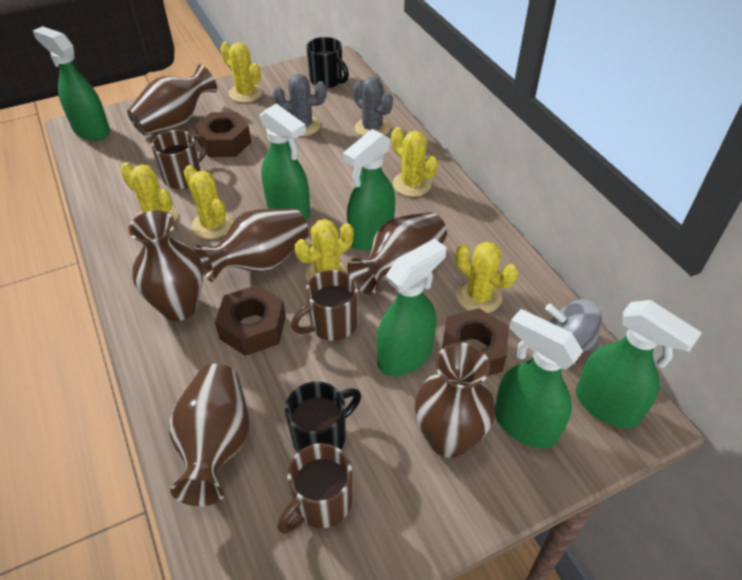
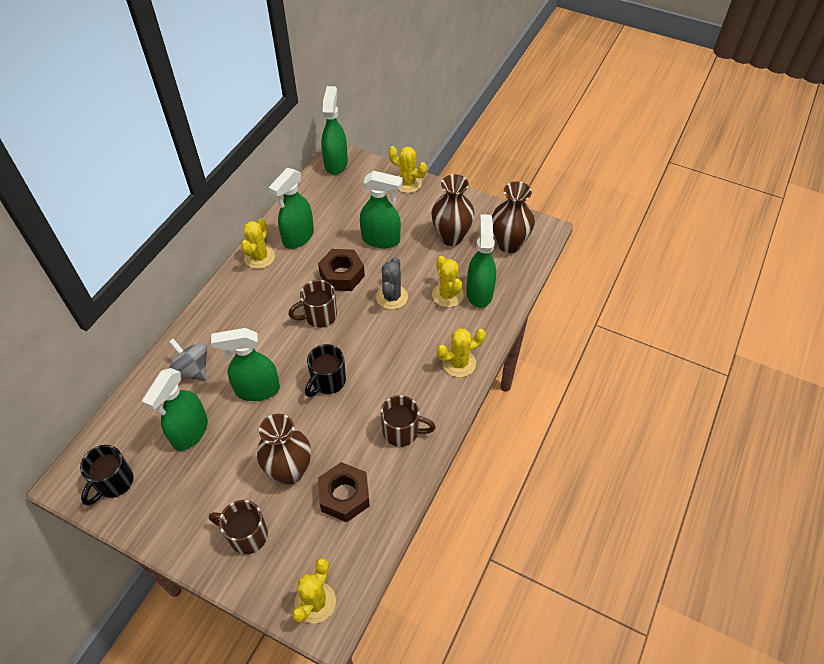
brown nut: [194,112,251,157] [215,285,286,356] [442,308,509,376] = 3 -> [318,249,365,291] [318,462,370,522] = 2
brown vase: [127,64,218,135] [128,210,203,321] [169,364,249,506] [194,208,309,282] [347,212,447,295] [415,343,495,458] = 6 -> [257,414,311,484] [432,174,475,246] [492,181,535,253] = 3
grey cactus: [273,74,327,136] [353,77,393,137] = 2 -> [376,257,408,310] = 1
yellow cactus: [120,162,178,222] [184,165,233,239] [220,42,263,103] [295,219,354,282] [391,127,438,197] [456,242,518,313] = 6 -> [241,218,275,269] [292,558,336,623] [388,146,427,193] [432,256,464,307] [437,329,486,377] = 5

